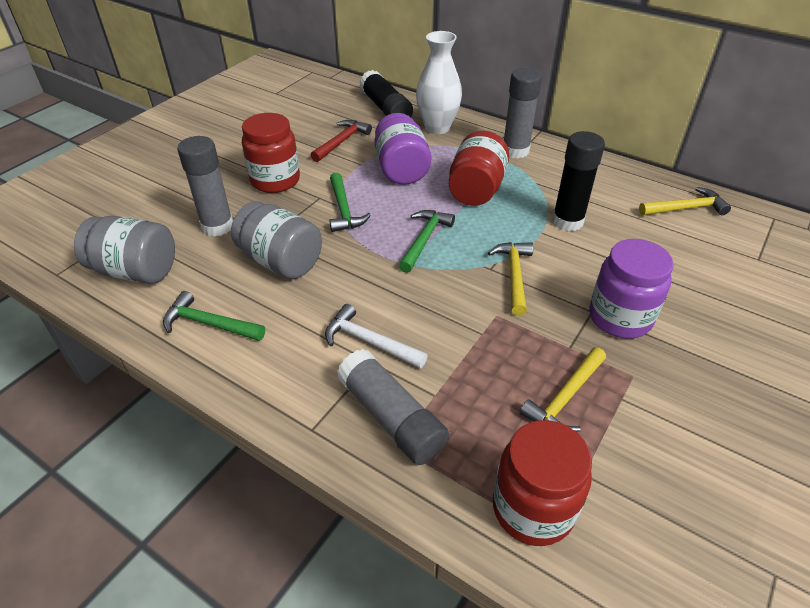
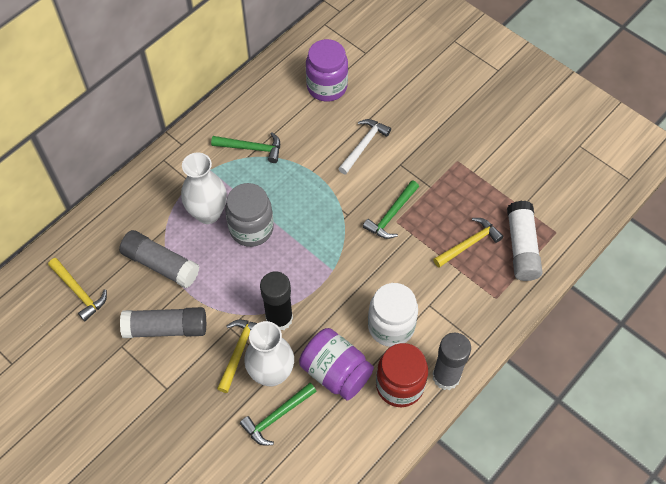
black glue stick: [360,70,413,117] [552,131,605,231] = 2 -> [260,271,293,330] = 1
grey jar: [74,216,175,284] [231,201,322,279] = 2 -> [225,183,274,247] = 1
red hammer: [311,120,372,162] = 1 -> none = 0
red jar: [242,113,300,193] [449,131,509,206] [493,420,592,546] = 3 -> [376,343,428,407] = 1
white glue stick: none = 0 -> [507,201,543,281] = 1
white jar: none = 0 -> [368,283,418,347] = 1
white vase: [416,31,462,134] = 1 -> [181,152,227,224] [244,321,294,386] = 2

